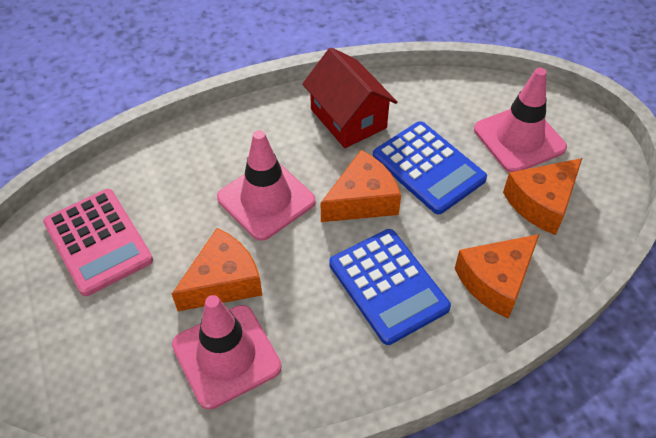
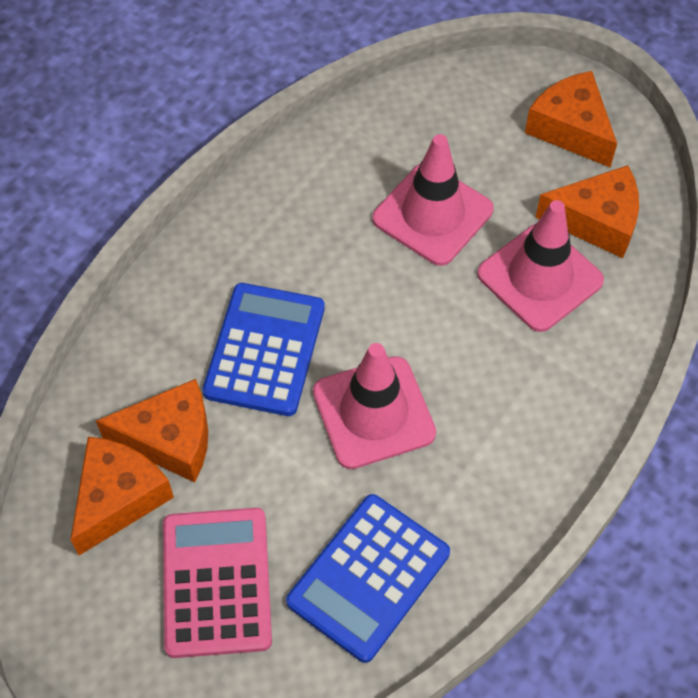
red house: [302,47,397,148] = 1 -> none = 0

